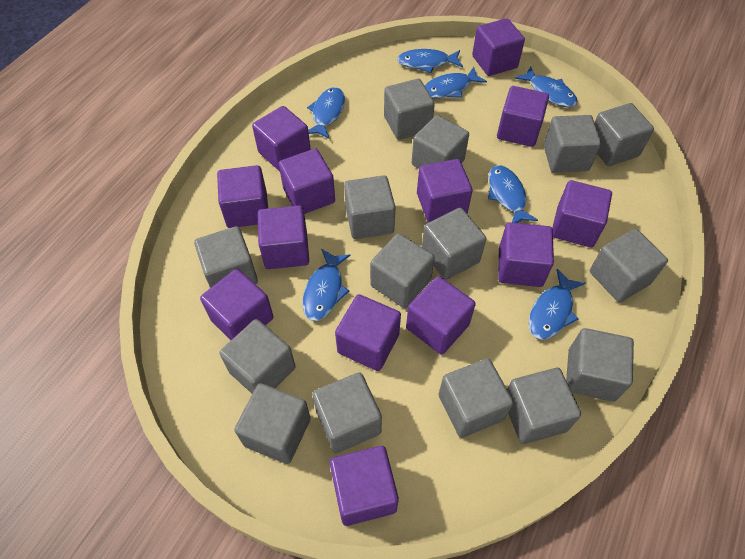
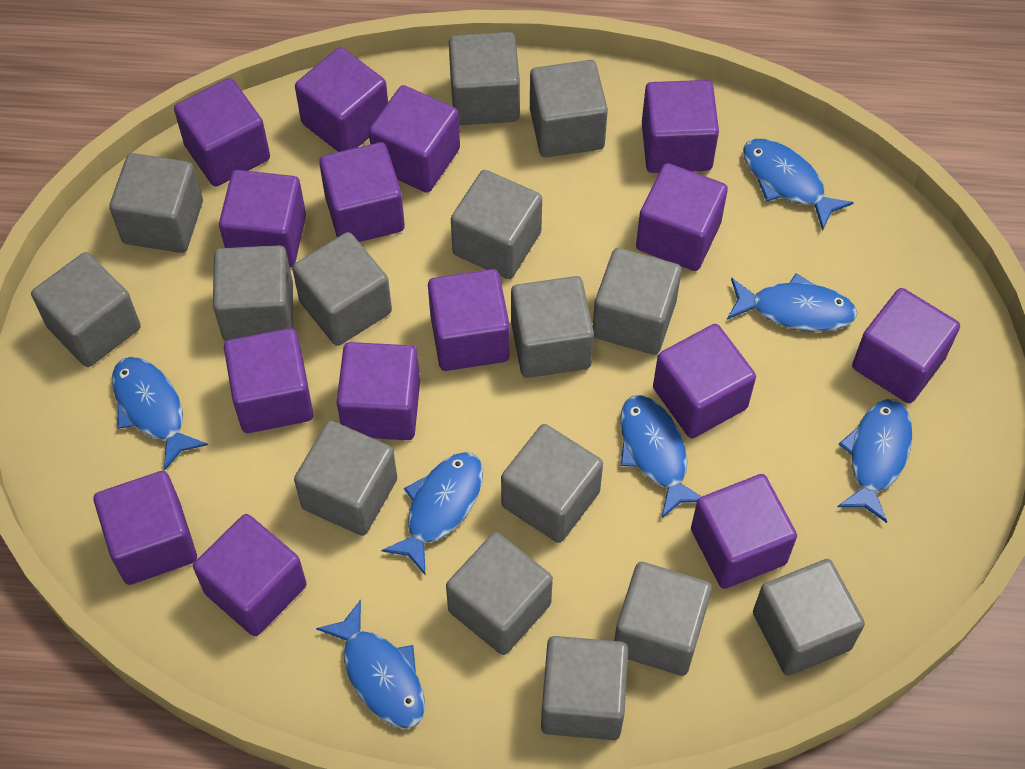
purple cube: [200,269,274,340] [217,165,268,228] [252,106,311,171] [257,206,309,269] [278,149,335,214] [330,446,399,526] [335,294,401,371] [406,276,476,354] [417,159,473,223] [472,18,525,76] [497,86,549,147] [498,222,554,287] [552,180,612,248] = 13 -> [94,471,197,585] [174,78,270,187] [193,514,307,636] [219,170,306,268] [224,328,313,433] [295,47,388,152] [319,142,405,242] [336,342,420,440] [369,85,460,193] [428,269,510,371] [636,163,728,271] [642,80,719,173] [653,324,756,438] [691,474,797,589] [852,288,960,403] = 15

